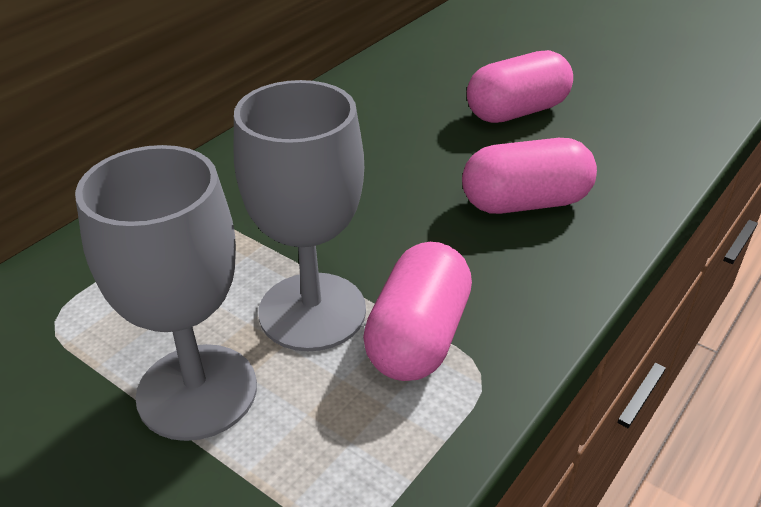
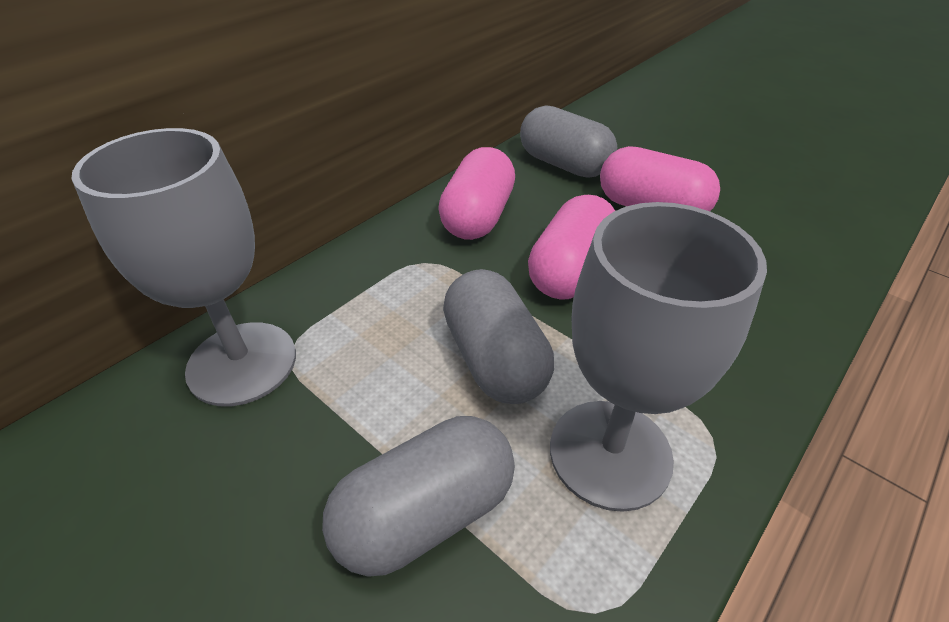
grey capsule: none = 0 -> [322,416,515,577] [443,269,554,404] [520,105,617,178] = 3

